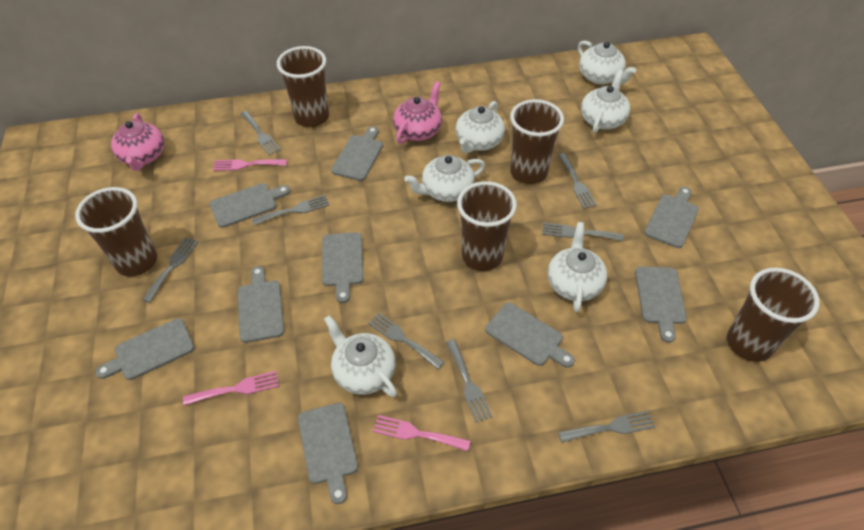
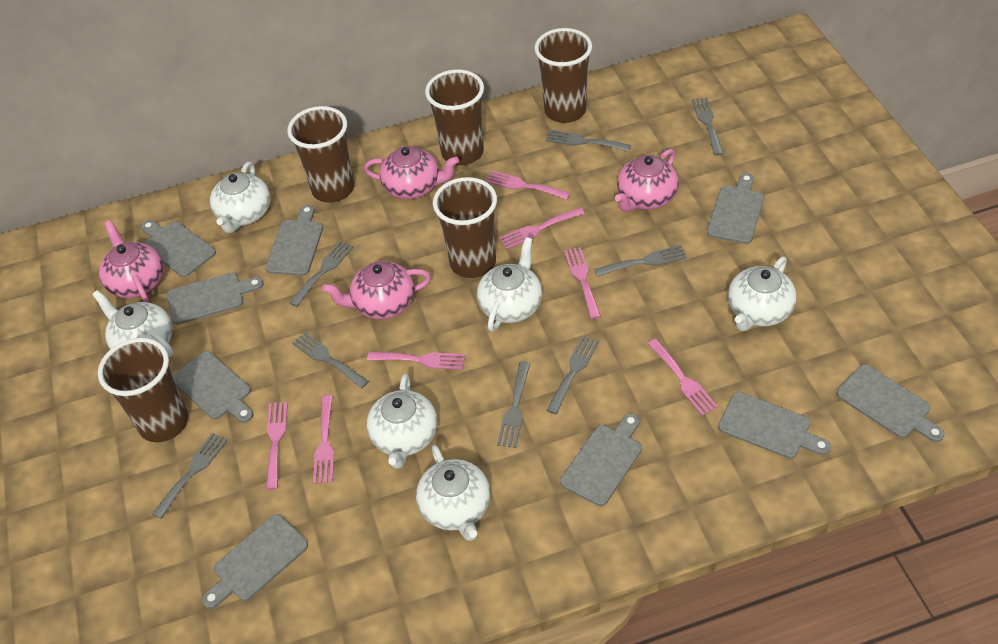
pink fork: [183,371,279,406] [213,159,287,171] [373,415,470,451] = 3 -> [266,402,288,490] [313,395,334,484] [367,352,465,370] [486,171,570,200] [499,207,585,250] [564,247,601,319] [647,339,718,416] = 7
pink teapot: [111,113,164,171] [393,81,442,144] = 2 -> [99,220,163,302] [322,261,431,319] [364,146,459,199] [615,149,679,212] = 4

